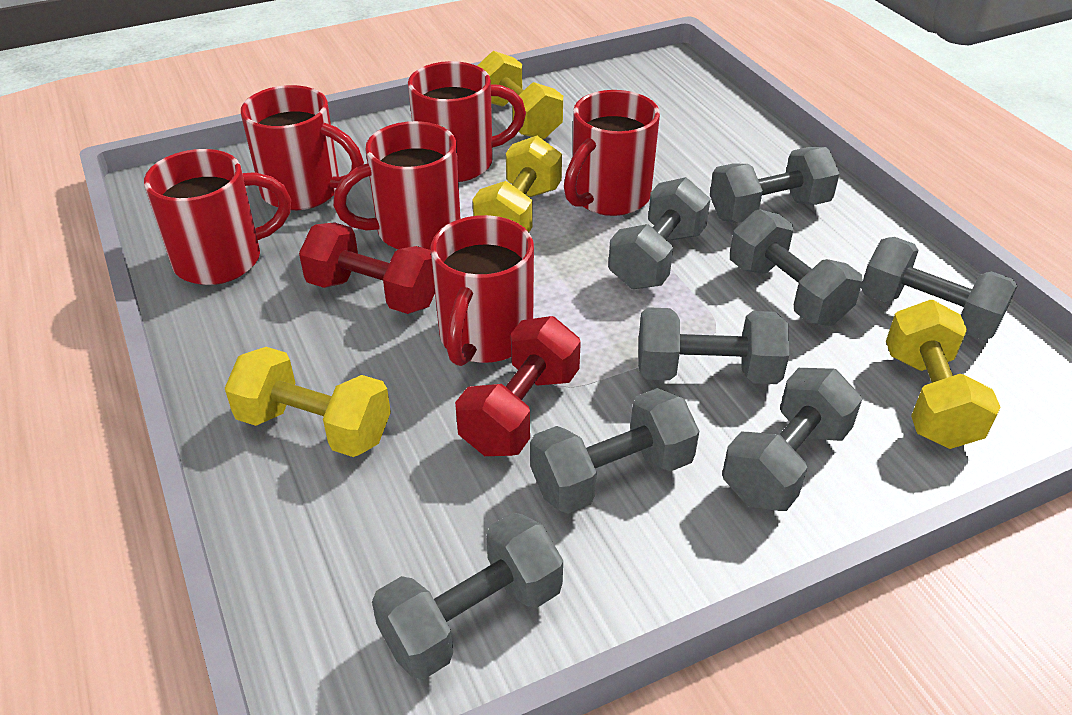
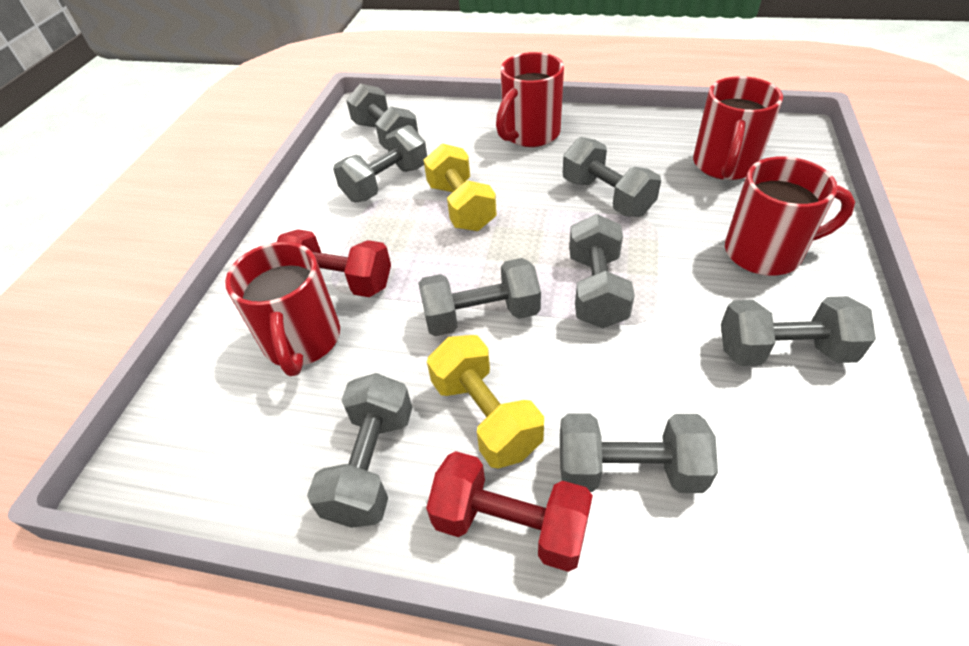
red mug: [144,149,291,285] [241,85,364,210] [333,121,460,250] [408,61,526,182] [431,215,534,366] [564,90,660,216] = 6 -> [225,242,340,376] [496,52,564,147] [693,76,783,180] [725,156,855,275] = 4
yellow dumbbell: [225,347,391,457] [472,136,562,232] [477,51,563,139] [886,300,1001,449] = 4 -> [423,143,497,231] [427,335,544,469] = 2

